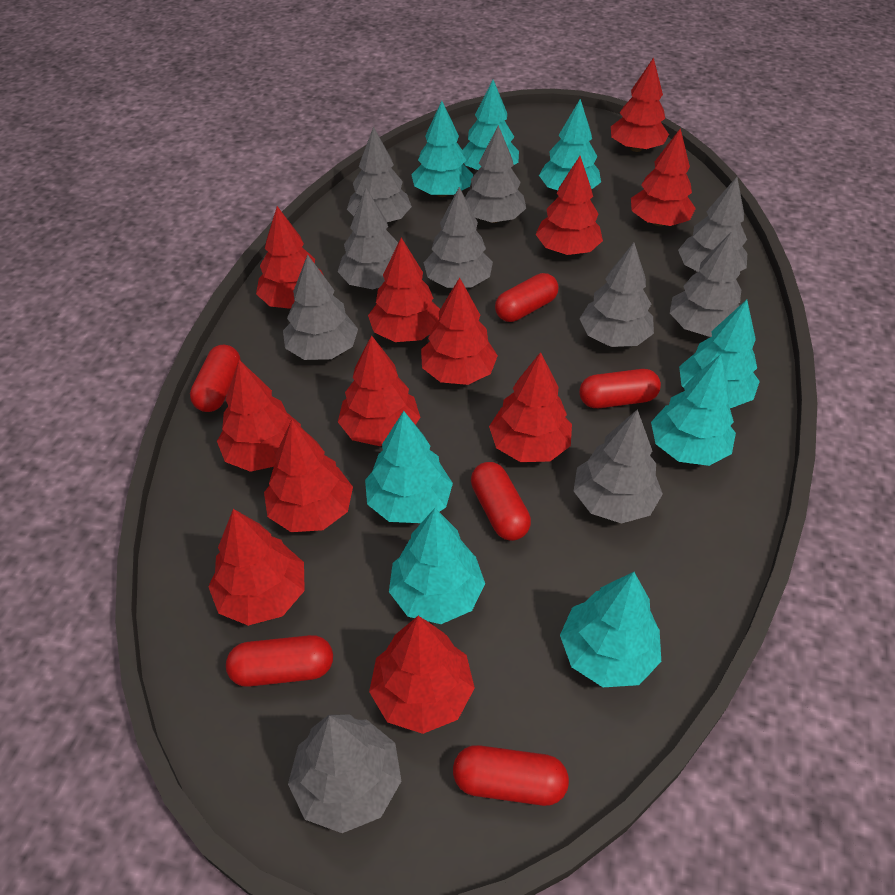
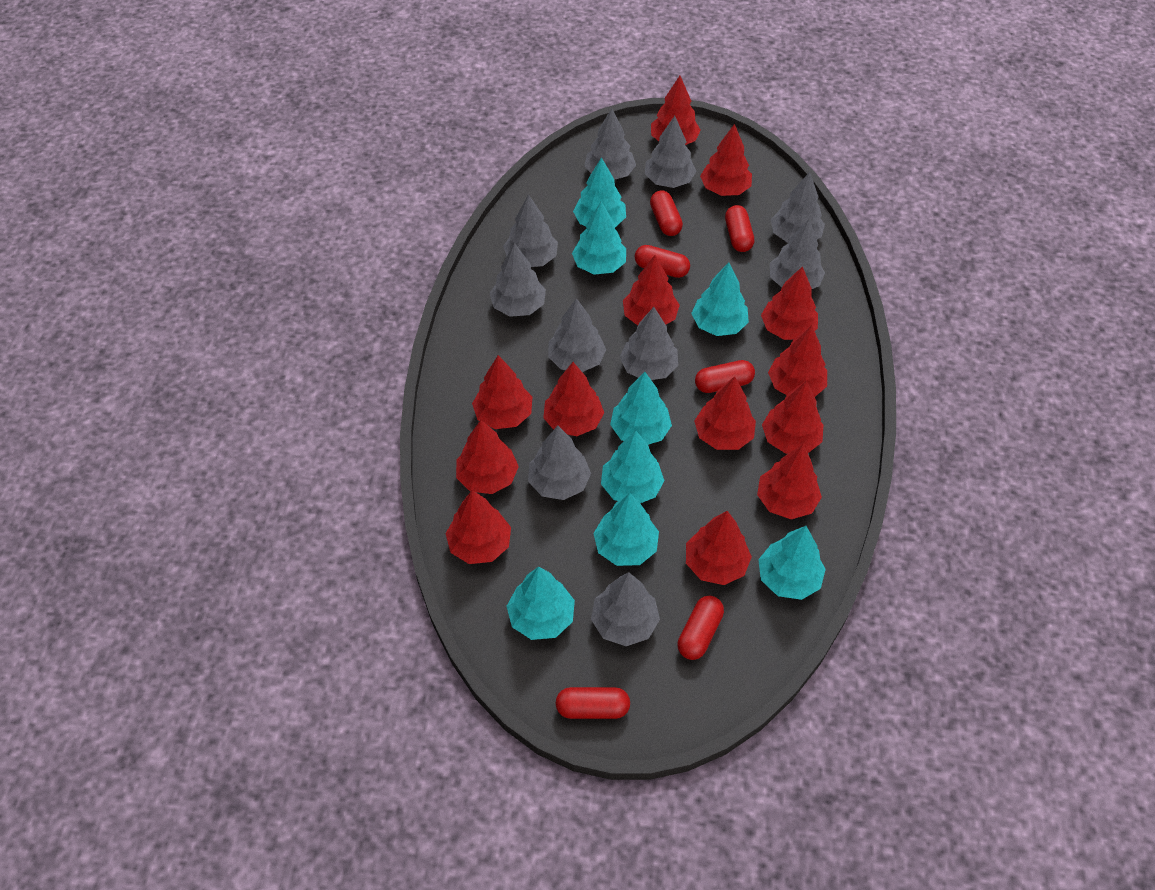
red tree: [208,509,305,626] [217,360,301,472] [256,206,324,309] [264,420,353,532] [338,335,421,446] [368,237,440,342] [369,616,475,734] [421,278,498,385] [489,352,572,462] [536,156,603,255] [611,57,669,152] [631,128,696,226] = 12 -> [445,490,511,564] [456,420,519,494] [472,355,532,429] [543,362,604,436] [623,255,680,325] [651,76,701,145] [686,511,752,585] [694,376,756,450] [700,124,752,196] [757,445,822,519] [761,266,818,340] [762,380,823,454] [768,325,827,397] = 13

